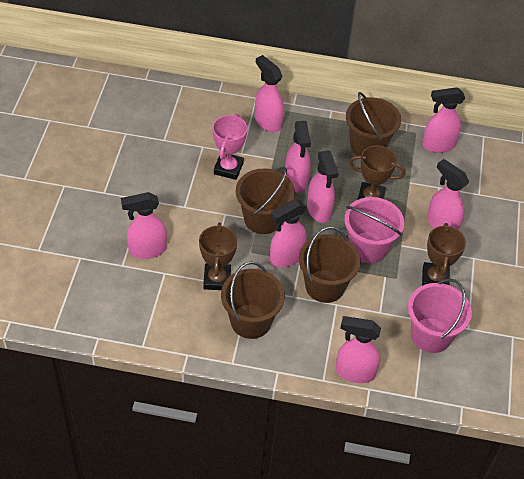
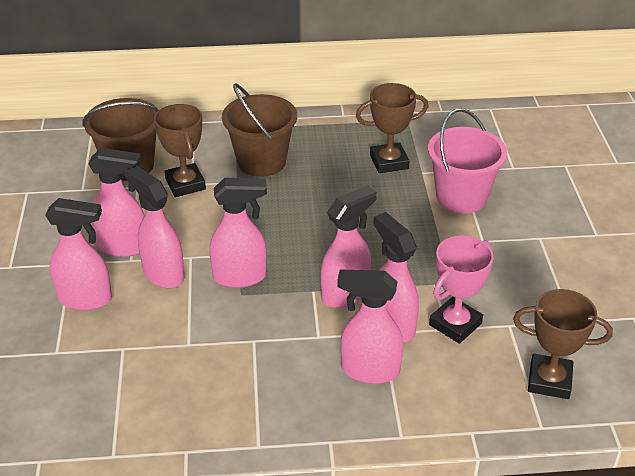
brown bucket: [221,261,285,339] [236,167,295,234] [299,227,361,303] [346,92,401,156] = 4 -> [82,98,159,181] [222,83,297,177] = 2
pink bucket: [344,197,404,264] [408,278,472,353] = 2 -> [428,108,507,213] = 1
pink spray bottle: [121,192,167,259] [255,55,284,132] [270,199,307,268] [285,121,311,193] [307,150,339,223] [336,316,381,383] [422,87,465,153] [427,159,469,230] = 8 -> [45,198,112,311] [88,148,145,257] [126,166,185,289] [209,178,267,288] [320,186,377,308] [337,270,403,384] [373,212,419,342] = 7

